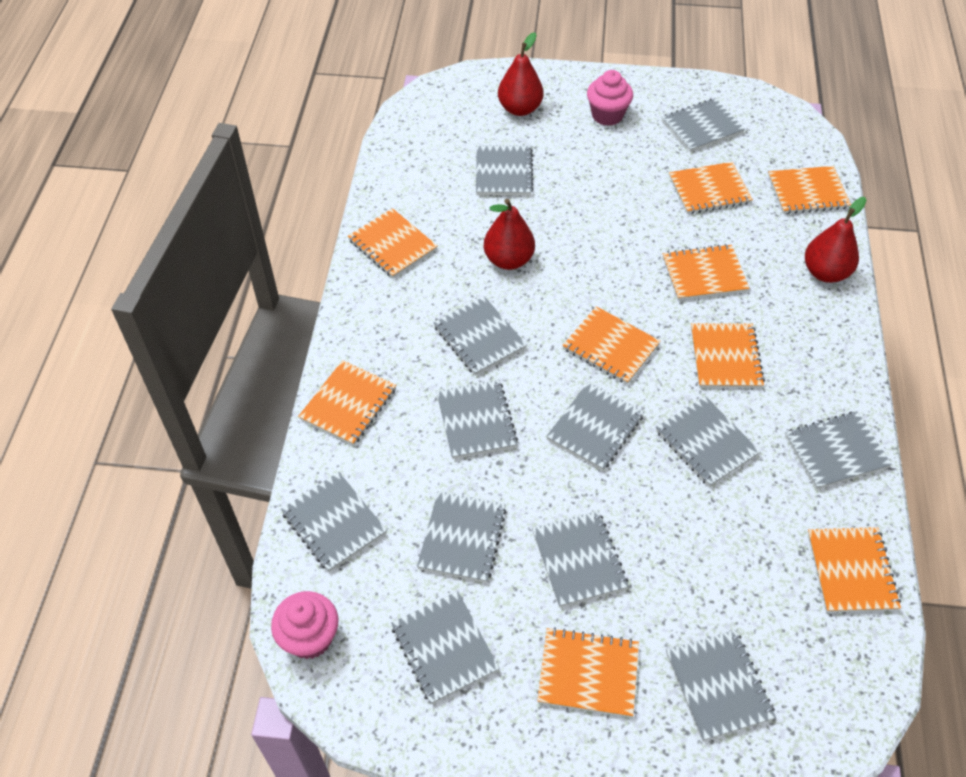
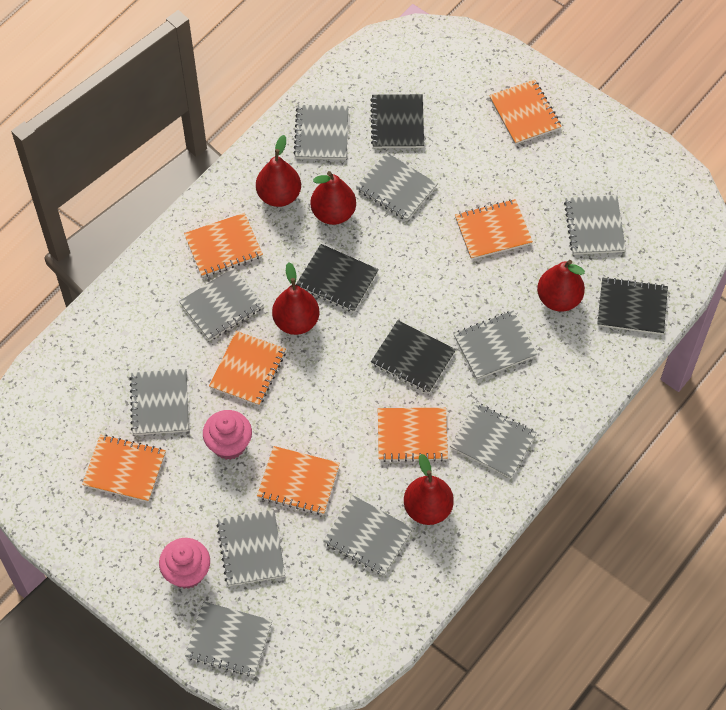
black notebook: none = 0 -> [296,244,379,312] [370,94,424,148] [371,320,456,393] [597,277,668,335] = 4
grey notebook: [281,472,387,572] [391,591,500,705] [417,491,507,583] [433,296,527,375] [436,380,518,459] [476,145,534,195] [532,511,629,607] [546,382,644,471] [656,396,761,487] [661,98,745,152] [666,630,776,741] [785,411,892,489] = 12 -> [130,369,189,435] [179,268,264,341] [185,602,272,677] [217,510,285,586] [294,105,348,160] [323,495,413,576] [356,152,437,221] [450,402,537,479] [454,310,537,379] [564,195,626,255] = 10
orange notebook: [298,360,396,446] [348,208,438,278] [537,627,639,717] [562,306,661,384] [663,244,750,300] [669,162,753,214] [691,323,765,388] [768,166,851,214] [808,527,901,612] = 9 -> [82,434,166,502] [184,213,263,277] [209,331,286,406] [257,446,340,515] [378,408,448,462] [455,199,533,260] [489,80,561,145] = 7
red pear: [484,199,535,270] [498,32,544,116] [805,197,866,283] = 3 -> [256,135,301,207] [272,262,319,335] [310,171,356,225] [404,454,454,525] [537,260,585,311] = 5

